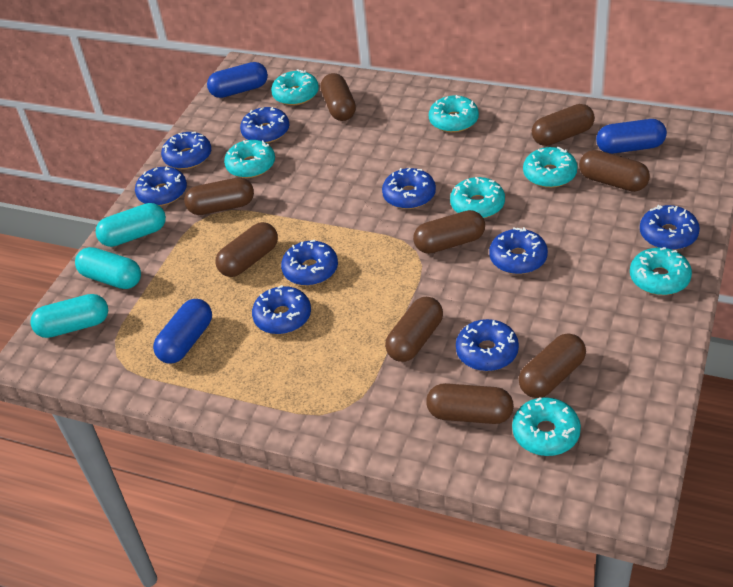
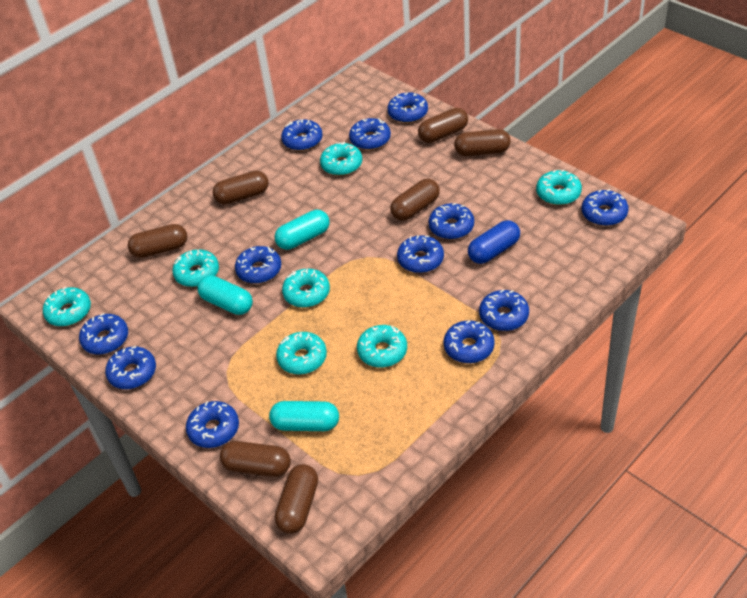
blue capsule: [153,299,212,363] [207,62,268,98] [596,119,667,154] = 3 -> [468,220,520,264] = 1
blue donut: [135,166,187,206] [161,132,211,169] [240,107,289,143] [252,285,311,334] [281,240,338,286] [382,167,436,209] [456,319,519,371] [489,227,548,274] [640,205,700,250] = 9 -> [79,313,128,354] [105,346,156,389] [186,401,239,448] [235,246,281,284] [281,119,323,151] [349,118,391,150] [387,92,428,123] [397,235,444,273] [429,203,474,239] [443,320,495,363] [479,290,529,331] [582,189,629,226] = 12
brown capsule: [184,177,254,215] [215,222,278,277] [320,73,356,121] [385,297,443,362] [413,210,485,254] [426,383,514,424] [519,333,586,398] [532,104,595,146] [579,150,650,192] = 9 -> [128,224,187,258] [213,171,269,204] [220,441,291,477] [275,464,318,534] [390,179,440,221] [418,108,468,143] [454,129,511,156] = 7

